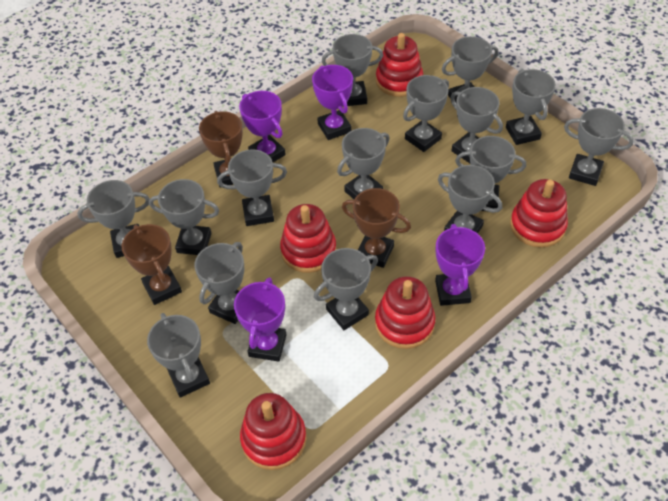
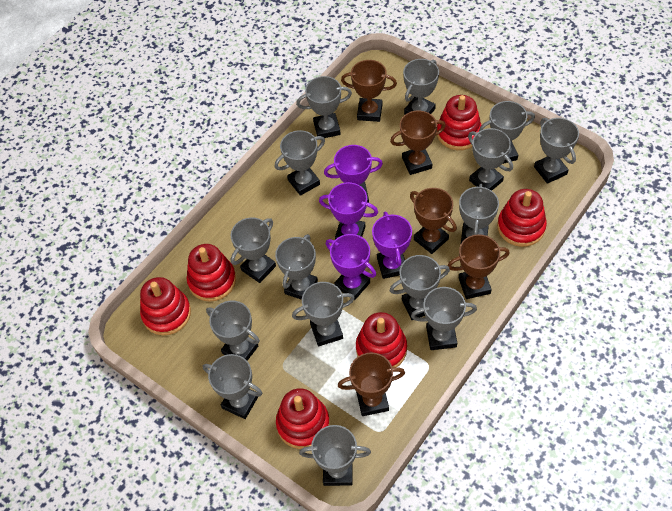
brown trophy: [122,224,182,305] [199,111,243,188] [342,188,411,268] = 3 -> [338,352,405,416] [341,60,397,122] [390,110,446,175] [410,188,457,254] [448,234,510,299] = 5
red stacking toy: [240,393,307,470] [280,204,336,273] [375,276,435,349] [376,33,423,97] [510,179,568,248] = 5 -> [140,277,191,335] [187,244,236,302] [276,388,330,449] [356,312,407,368] [437,95,482,150] [497,189,547,247] = 6

